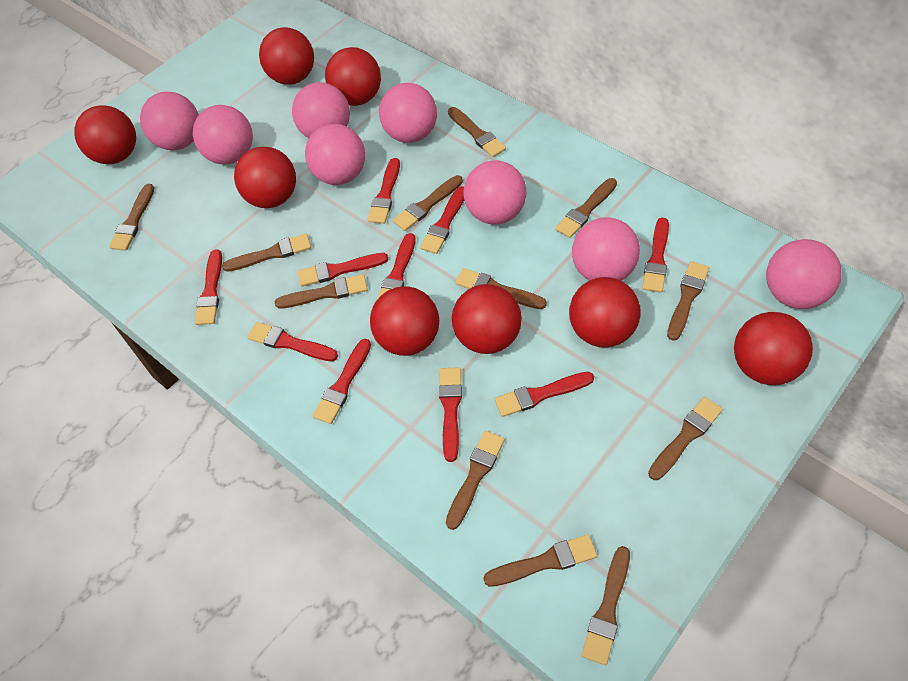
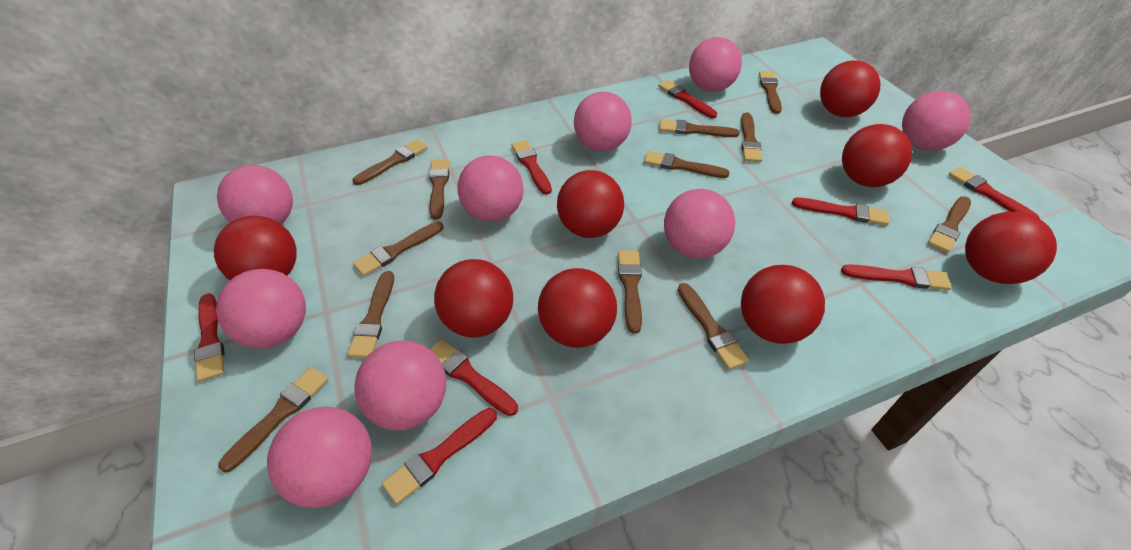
pink ball: [140,92,199,150] [193,105,253,165] [292,82,350,138] [305,124,365,185] [379,83,437,143] [463,160,527,225] [572,217,640,281] [766,239,842,309] = 8 -> [216,269,306,348] [217,165,293,224] [267,407,372,508] [354,340,446,431] [457,155,524,222] [574,92,631,152] [664,189,736,259] [689,37,742,92] [902,91,971,151] = 9
red brush: [195,249,222,325] [247,322,338,361] [297,253,389,287] [313,339,371,424] [367,158,400,224] [377,233,416,300] [420,186,464,254] [439,367,462,462] [495,372,594,417] [642,218,669,292] = 10 -> [194,293,225,382] [382,408,497,504] [430,339,518,416] [511,140,552,195] [658,80,717,118] [792,198,889,225] [841,264,952,290] [949,167,1040,219] = 8

